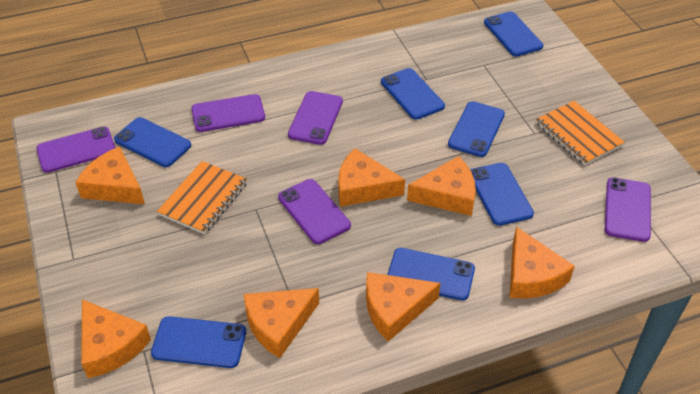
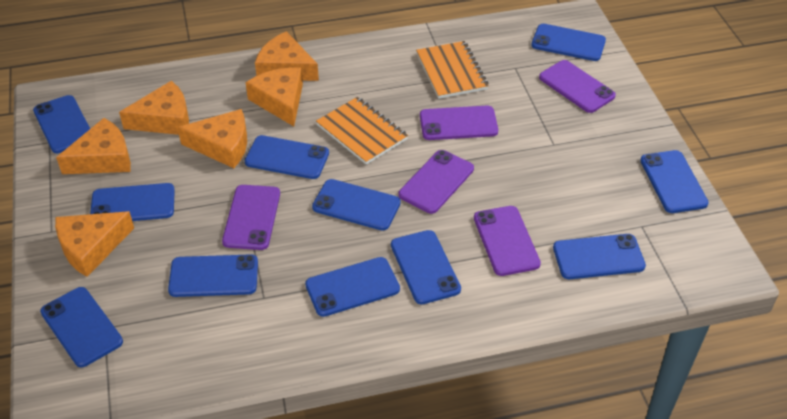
blue phone: [114,117,191,167] [151,316,246,368] [381,68,445,120] [387,248,475,301] [448,101,505,157] [470,163,534,226] [484,11,543,57] = 7 -> [33,95,90,153] [40,287,123,367] [90,183,175,221] [168,254,258,297] [245,135,329,179] [305,257,400,317] [312,179,401,231] [391,230,461,304] [531,24,606,61] [553,234,646,279] [640,150,709,213] = 11
orange cheese: [75,147,145,204] [81,300,151,378] [244,288,319,358] [338,148,405,207] [366,272,441,342] [407,156,476,216] [509,227,575,299] = 7 -> [55,211,134,277] [56,118,131,174] [119,81,189,135] [178,109,247,168] [246,67,303,126] [255,31,319,81] = 6

